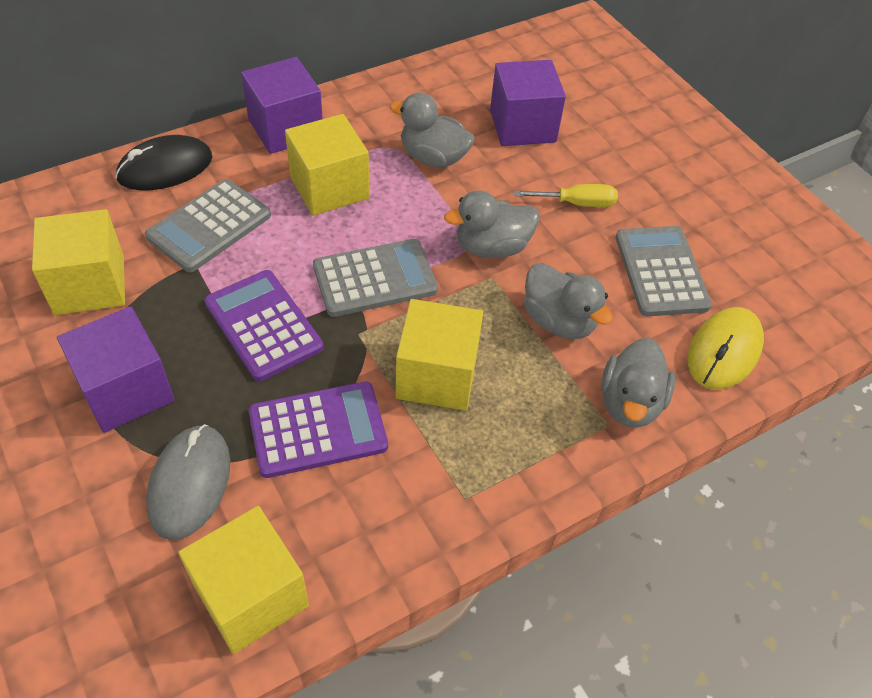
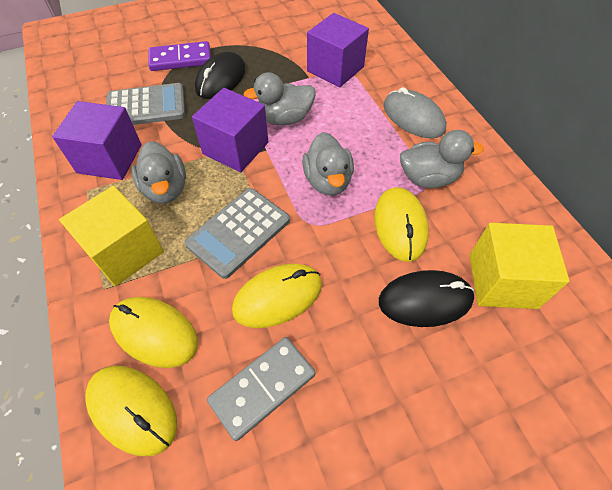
black mouse: [116,135,212,190] = 1 -> [195,52,246,99] [379,270,475,327] = 2
grey calculator: [145,179,271,272] [313,239,438,317] [615,226,712,317] = 3 -> [106,83,185,125] [184,188,290,279] = 2
grey domino: none = 0 -> [207,337,316,441] = 1
purple calculator: [204,270,324,381] [248,381,388,478] = 2 -> none = 0
purple domino: none = 0 -> [148,41,211,71] = 1
yellow cube: [32,209,125,315] [178,506,309,654] [285,114,369,216] [395,299,483,411] = 4 -> [59,186,164,287] [469,223,570,309] = 2
yellow mouse: [688,307,764,390] = 1 -> [85,366,177,456] [109,297,198,368] [232,264,322,328] [374,187,429,262] = 4
yellow screwdriver: [514,184,618,207] = 1 -> none = 0

